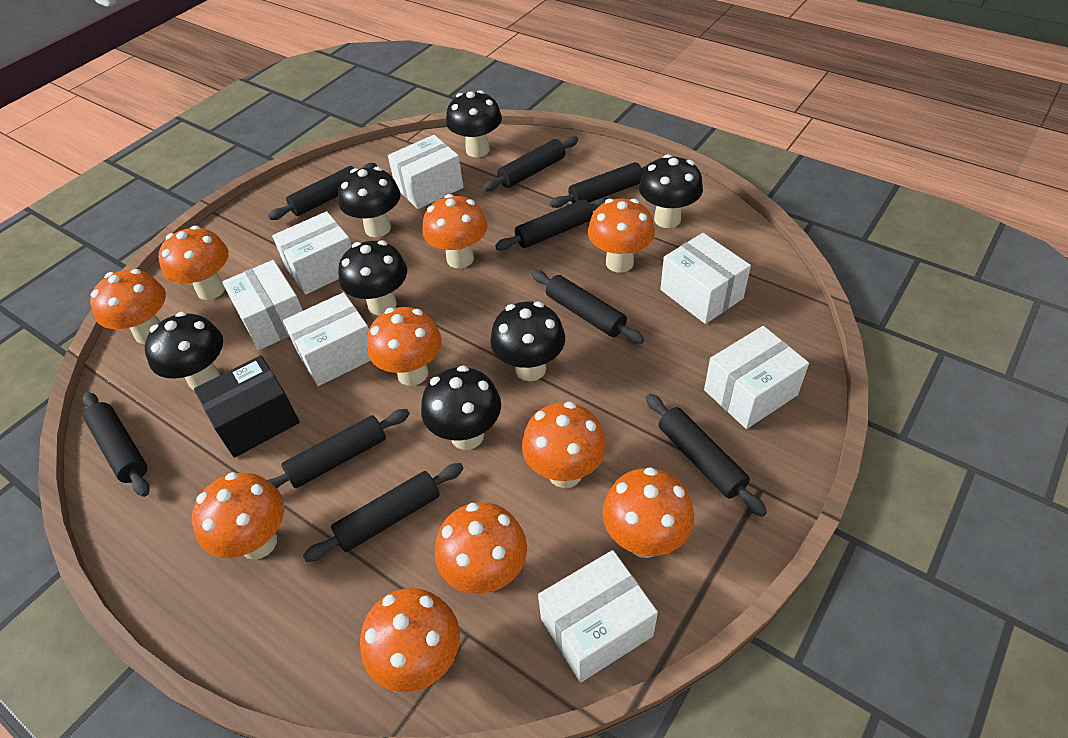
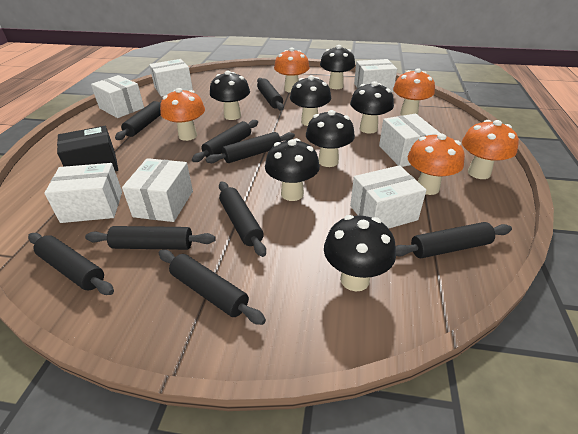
orange mushroom: [90,269,166,344] [158,225,229,300] [192,472,284,560] [360,588,460,692] [367,307,442,386] [422,194,488,268] [435,502,527,594] [522,402,606,488] [588,199,655,272] [602,467,694,558] = 10 -> [160,88,205,141] [274,48,310,93] [393,68,435,116] [408,133,465,195] [462,120,519,179] = 5

